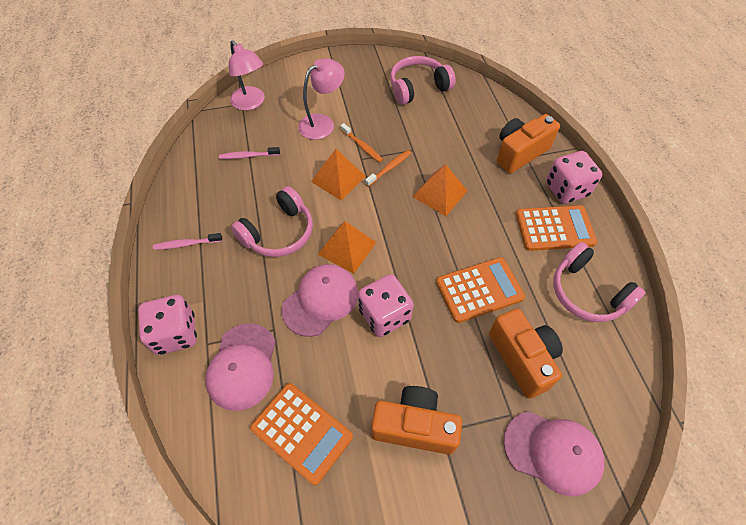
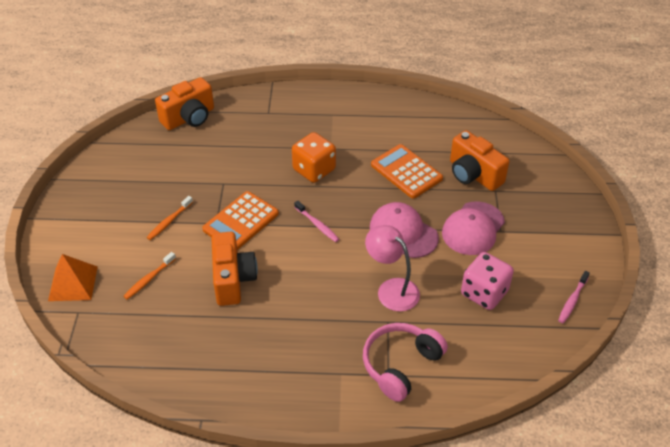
orange calculator: [250,383,353,486] [436,257,525,323] [516,205,597,251] = 3 -> [202,191,279,250] [371,144,443,199] = 2
orange dice: none = 0 -> [292,132,336,183] = 1
orange pyramid: [311,149,366,200] [318,221,376,274] [413,164,467,216] = 3 -> [48,254,98,301] = 1
pink cap: [205,323,276,411] [281,264,358,337] [504,411,604,496] = 3 -> [370,202,439,258] [442,201,505,255] = 2
pink dice: [138,295,197,355] [358,274,413,337] [546,151,602,204] = 3 -> [461,252,514,310] = 1
pink headphones: [231,186,313,257] [390,56,456,105] [553,242,646,322] = 3 -> [363,323,448,402] = 1
pink lamp: [229,40,265,110] [298,58,345,140] = 2 -> [365,225,420,312] = 1

